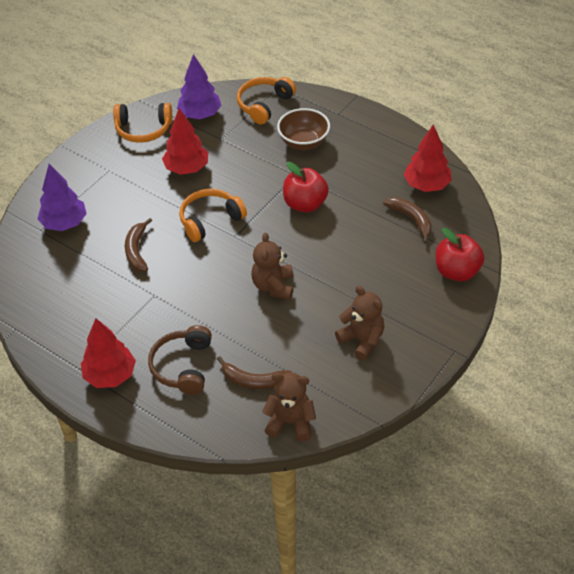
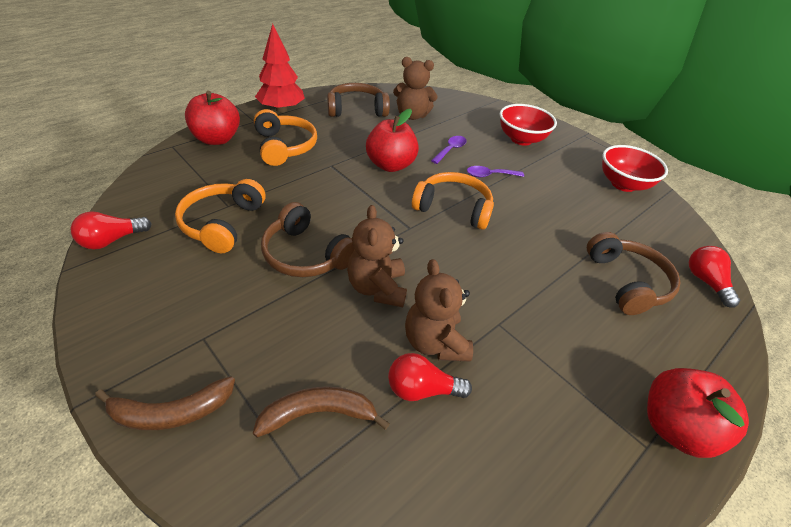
brown banana: [125,218,152,271] [217,356,291,389] [383,197,432,243] = 3 -> [95,376,235,430] [253,386,390,438] = 2
brown bowl: [277,108,330,150] = 1 -> none = 0
brown headphones: [148,325,212,394] = 1 -> [261,202,355,277] [327,83,390,117] [587,232,680,315] = 3
purple spoon: none = 0 -> [431,136,467,164] [467,166,524,177] = 2
purple tree: [37,164,87,231] [177,54,222,119] = 2 -> none = 0
red apple: [283,162,329,213] [436,228,484,282] = 2 -> [185,91,240,145] [366,109,419,172] [647,368,749,458] = 3
red bowl: none = 0 -> [500,104,557,146] [602,145,668,192] = 2
red light bulb: none = 0 -> [70,211,152,250] [388,353,472,401] [689,246,740,308] = 3
red tree: [81,318,136,388] [162,108,208,175] [404,124,452,192] = 3 -> [255,24,305,113] = 1

